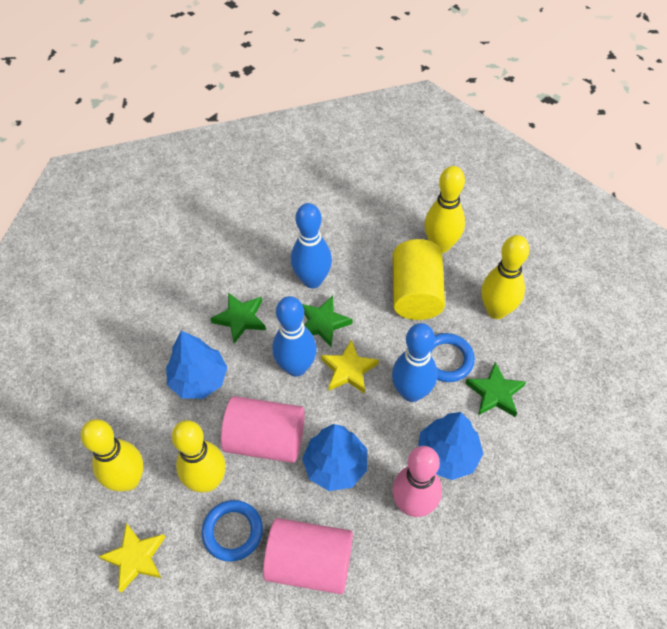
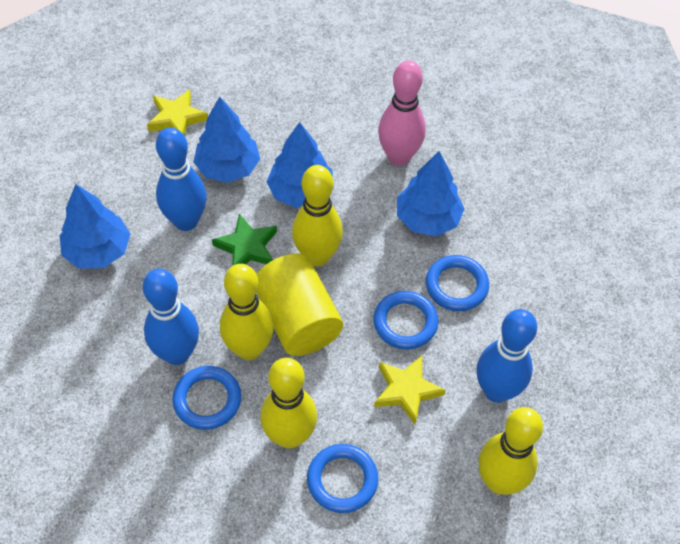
blue ring: [201,500,263,561] [430,333,475,382] = 2 -> [172,366,241,430] [307,444,378,513] [373,291,438,349] [426,255,489,311] = 4
blue tree: [166,331,227,399] [302,424,367,491] [418,412,483,480] = 3 -> [60,184,130,269] [193,96,260,183] [267,122,334,208] [397,151,464,236] = 4
green star: [210,293,266,344] [302,295,352,347] [465,362,526,417] = 3 -> [212,214,277,265] = 1
pink cylinder: [221,396,305,463] [263,518,353,594] = 2 -> none = 0

